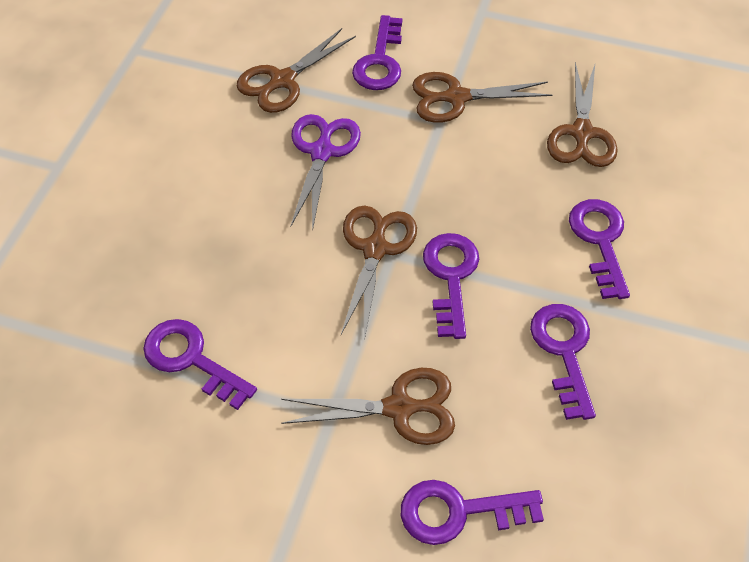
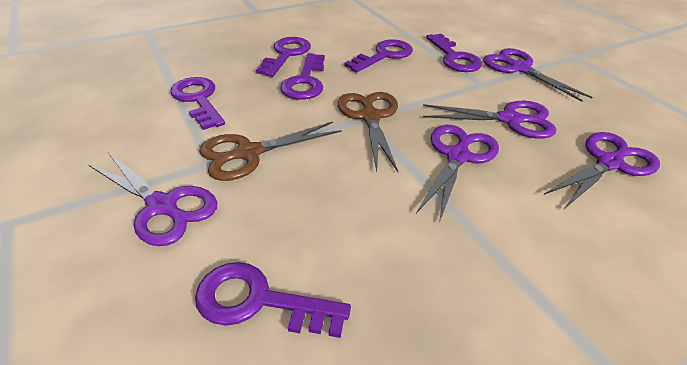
brown scissors: [237,28,356,113] [281,368,455,445] [341,206,417,341] [412,72,552,123] [547,62,618,167] = 5 -> [199,122,342,181] [338,92,398,172] = 2
purple scissors: [290,114,361,231] = 1 -> [89,153,217,246] [416,125,499,223] [423,101,557,139] [483,48,592,102] [544,132,660,209] = 5

